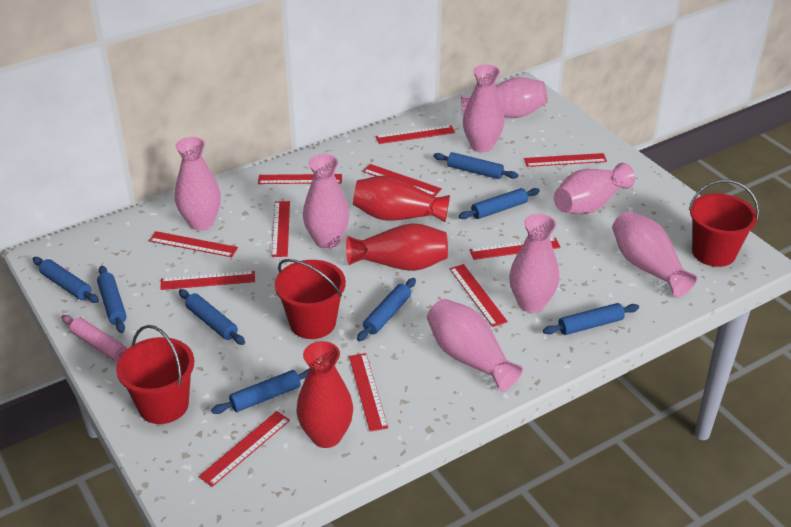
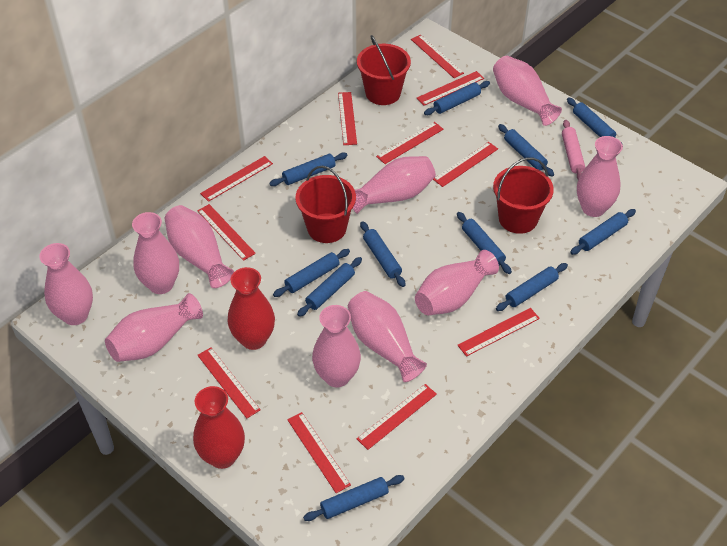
blue rolling pin: [33,257,99,303] [97,266,127,333] [179,289,245,345] [211,368,310,414] [357,278,416,342] [433,152,518,179] [459,188,540,219] [543,303,639,335] = 8 -> [269,153,348,186] [273,249,350,297] [297,257,362,317] [303,475,405,521] [360,221,405,287] [424,81,490,115] [457,212,512,274] [496,263,568,311] [498,124,554,177] [567,97,623,145] [570,209,636,255] = 11
pink vase: [175,137,221,230] [303,154,349,249] [427,299,523,392] [461,77,548,118] [463,64,504,152] [509,214,559,313] [554,163,635,215] [612,211,698,297] = 8 -> [39,243,93,325] [105,293,203,362] [132,212,179,294] [165,205,234,288] [312,305,361,387] [348,291,427,382] [353,156,436,214] [415,250,499,315] [493,56,562,126] [577,136,623,217] = 10
red vase: [296,341,353,448] [346,223,448,271] [353,176,450,222] = 3 -> [193,386,245,469] [228,267,275,350] = 2

